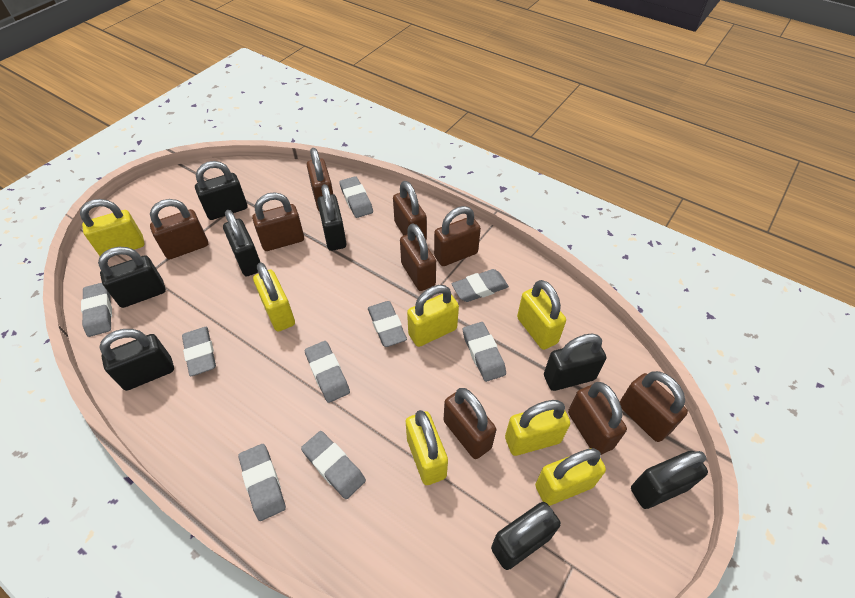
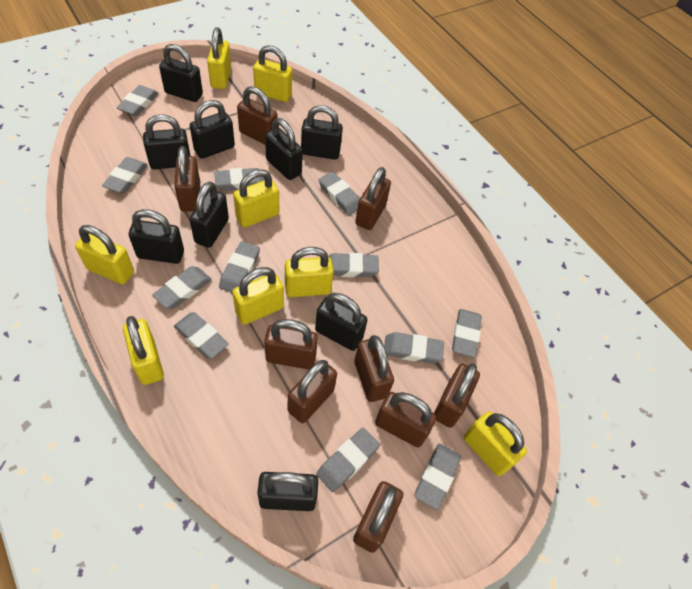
black padlock: [98,247,166,308] [100,329,174,391] [195,161,247,220] [223,210,260,276] [317,184,347,251] [491,502,561,570] [544,333,606,391] [631,451,708,509] = 8 -> [129,209,184,264] [143,114,190,170] [159,44,203,102] [189,182,229,248] [190,100,235,159] [257,472,318,511] [265,118,303,180] [301,105,343,160] [315,293,368,351] = 9
grey eraser: [81,283,112,337] [182,327,216,376] [238,444,286,521] [301,431,366,499] [304,341,350,403] [339,176,373,218] [368,301,407,347] [452,269,509,302] [463,322,506,382] = 9 -> [102,157,148,193] [117,85,159,116] [152,266,212,309] [174,312,229,359] [214,168,265,191] [219,241,260,293] [316,428,380,492] [319,172,360,215] [328,253,379,277] [384,332,444,364] [415,443,461,510] [452,309,482,357] = 12
yellow padlock: [80,199,145,256] [253,262,295,332] [406,410,448,485] [407,285,459,347] [505,400,570,456] [517,280,566,350] [535,448,606,506] = 7 -> [75,225,134,284] [123,316,164,385] [207,27,231,89] [232,267,284,325] [233,169,279,228] [253,45,292,102] [285,247,334,297] [464,411,527,476] = 8

